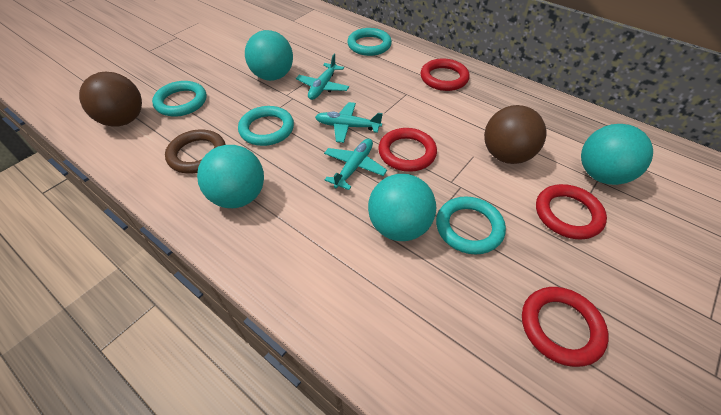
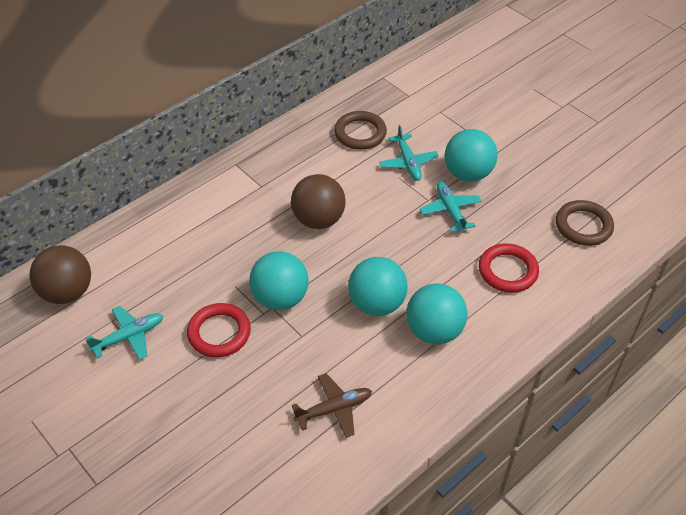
brown plane: none = 0 -> [292,373,372,438] = 1
brown ring: [165,129,226,174] = 1 -> [334,111,387,150] [556,200,614,246] = 2
red ring: [378,128,437,172] [420,59,469,91] [522,287,609,367] [536,184,607,240] = 4 -> [187,303,251,358] [479,243,539,293] = 2
turquoise ring: [152,81,207,117] [238,106,294,146] [347,28,392,56] [436,196,506,255] = 4 -> none = 0

